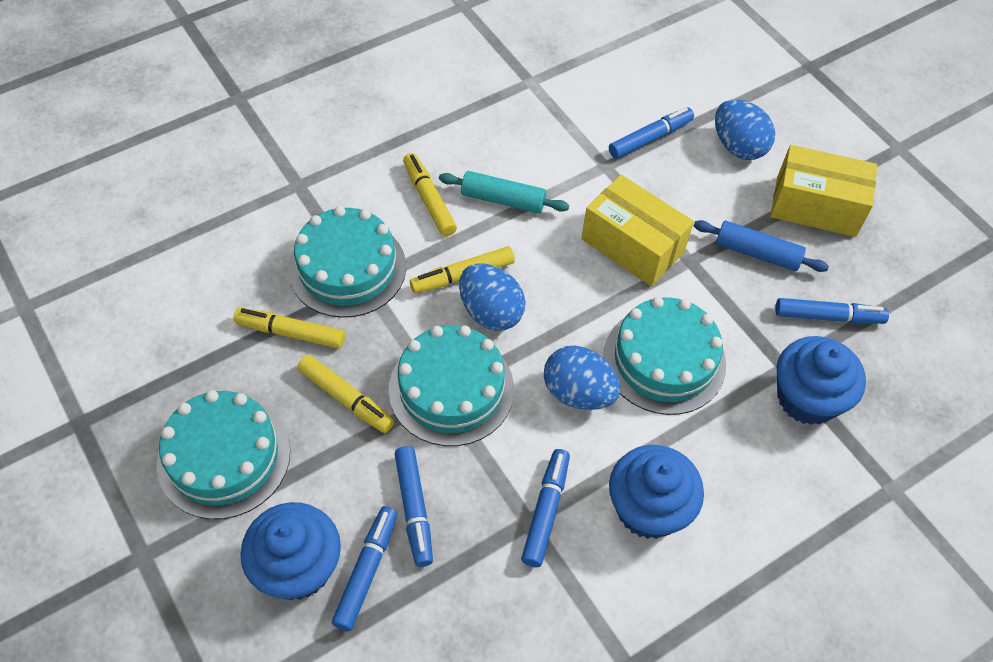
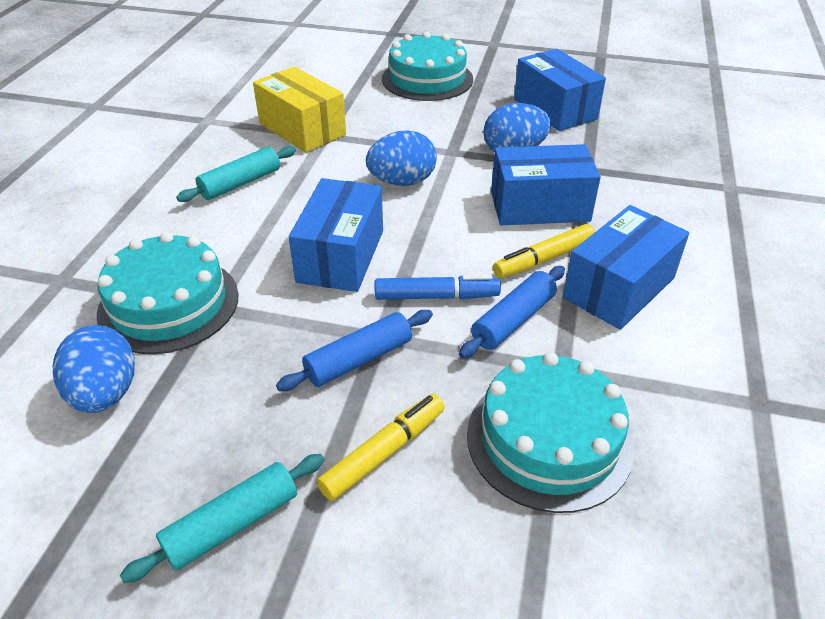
blue box: none = 0 -> [289,178,383,292] [491,144,601,225] [514,49,606,131] [563,205,689,330] = 4
blue cupcake: [240,502,341,600] [609,445,704,539] [777,336,866,425] = 3 -> none = 0
blue marker: [332,506,398,631] [395,446,433,567] [521,449,570,567] [609,107,694,159] [775,298,889,324] = 5 -> [375,275,501,300] = 1
blue rolling pin: [694,220,829,272] = 1 -> [276,310,433,391] [459,266,565,358] = 2
turquoise cake: [156,390,290,519] [288,206,406,318] [389,325,514,446] [603,297,726,415] = 4 -> [97,232,239,354] [382,31,473,101] [467,352,634,513] = 3
turquoise rolling pin: [439,171,569,213] = 1 -> [120,454,324,583] [176,146,296,202] = 2
yellow box: [581,175,694,287] [770,145,877,237] = 2 -> [253,67,346,153] = 1
yellow marker: [234,308,345,349] [297,355,394,433] [403,153,457,236] [410,246,515,294] = 4 -> [317,394,445,501] [493,224,595,278] = 2

